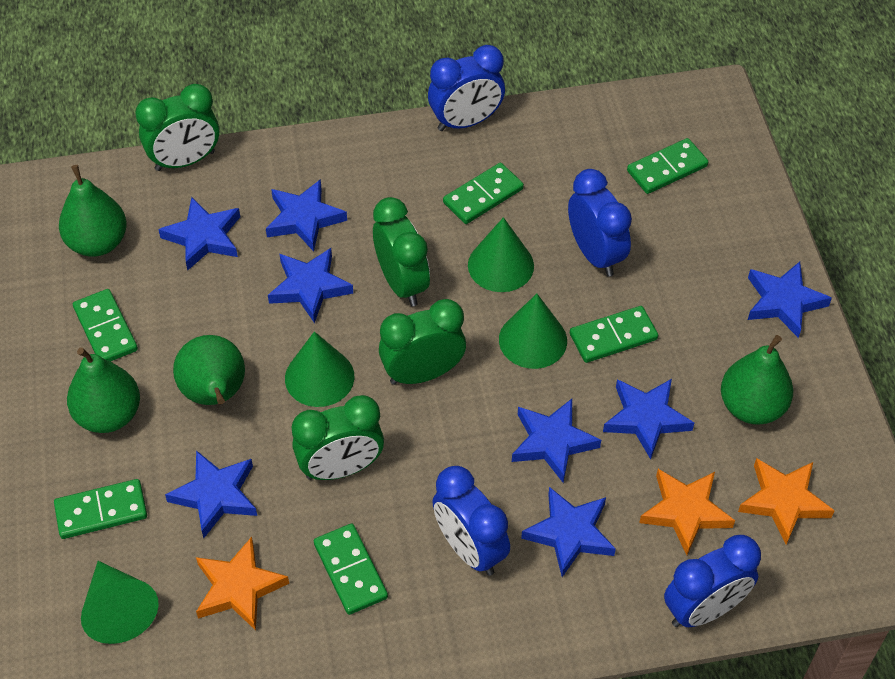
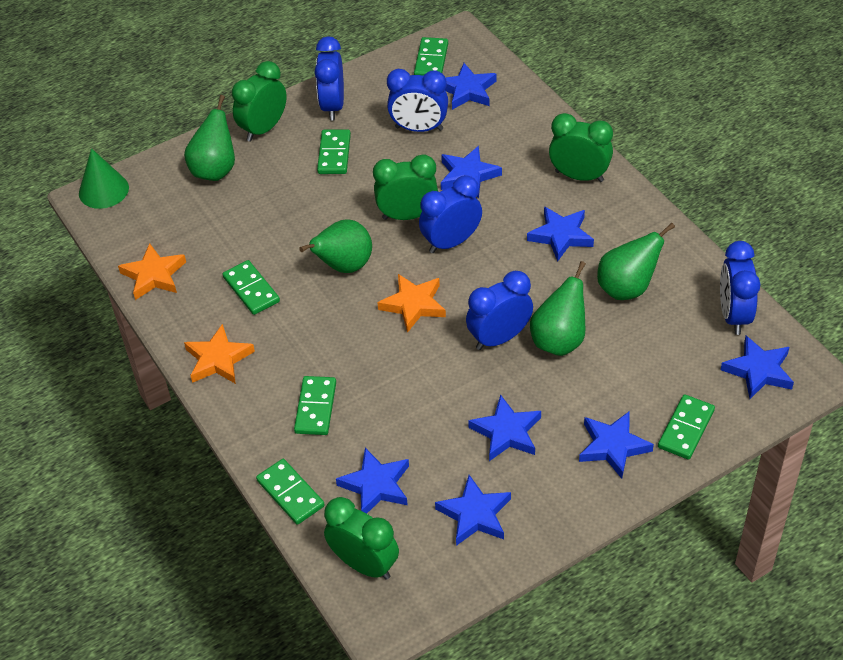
blue clock: [428,45,505,131] [432,466,510,576] [568,169,632,277] [664,535,761,627] = 4 -> [314,37,344,121] [387,69,448,132] [419,176,482,253] [466,271,533,350] [720,241,760,335] = 5
green cone: [81,561,159,644] [285,331,354,407] [468,217,534,292] [499,294,567,369] = 4 -> [79,148,129,209] = 1

